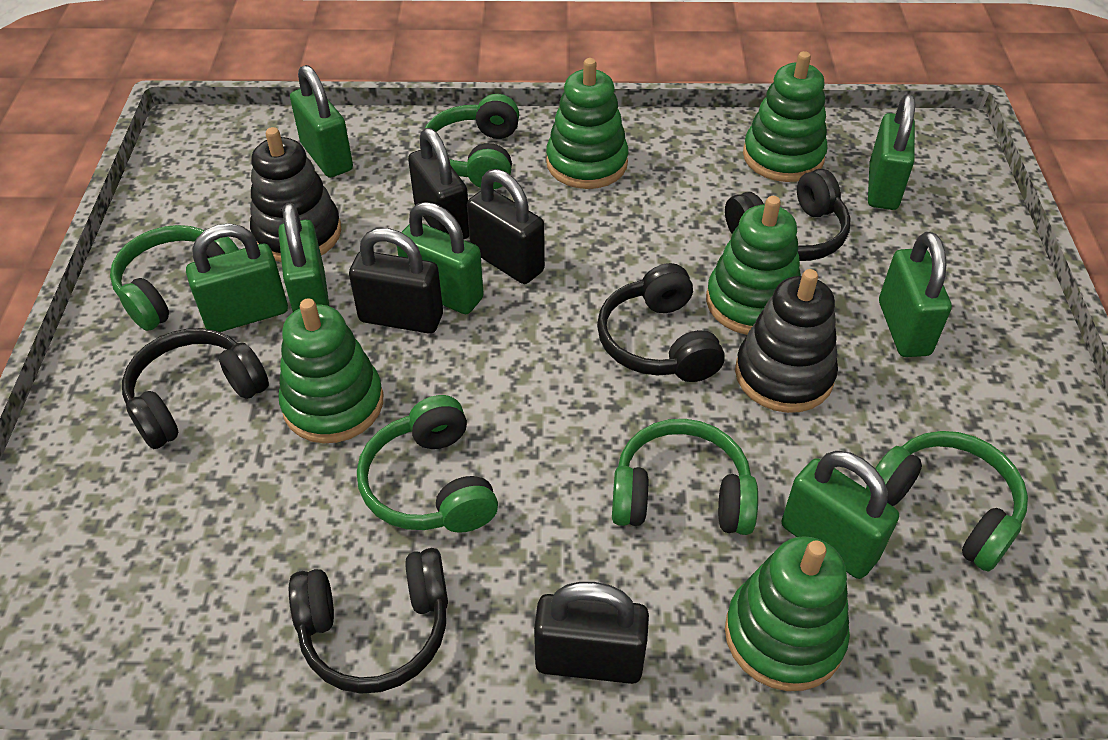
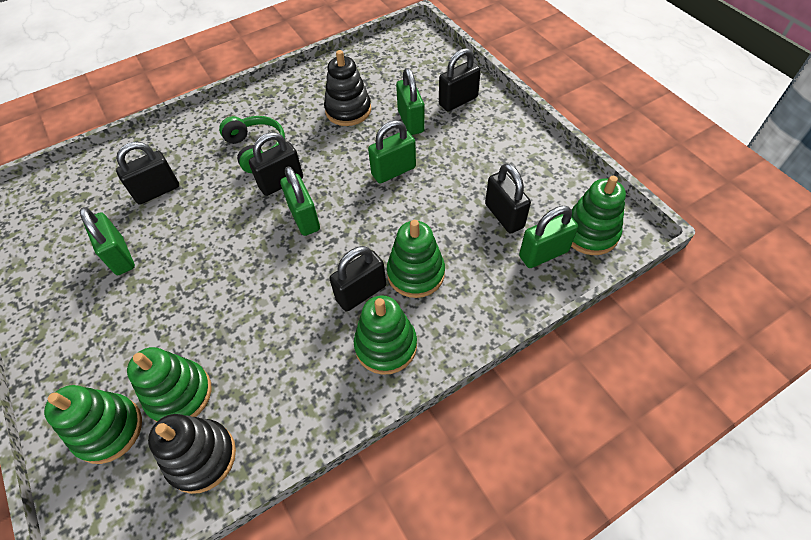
black headphones: [122,328,269,449] [289,548,448,694] [597,263,725,382] [725,169,851,261] = 4 -> none = 0
black padlock: [349,228,443,334] [408,128,469,240] [467,169,545,284] [534,582,649,684] = 4 -> [116,142,179,205] [249,132,303,196] [329,246,386,311] [439,48,481,112] [485,163,531,234] = 5
green headphones: [110,225,239,331] [357,395,498,533] [425,94,519,189] [612,419,758,535] [866,431,1028,572] = 5 -> [219,116,285,173] = 1
green padlock: [186,223,288,332] [278,203,329,312] [290,65,353,178] [397,202,484,314] [781,451,899,579] [868,94,915,210] [879,232,952,357] = 7 -> [79,207,135,275] [280,166,320,236] [368,120,416,183] [396,68,425,135] [519,206,578,268] = 5

